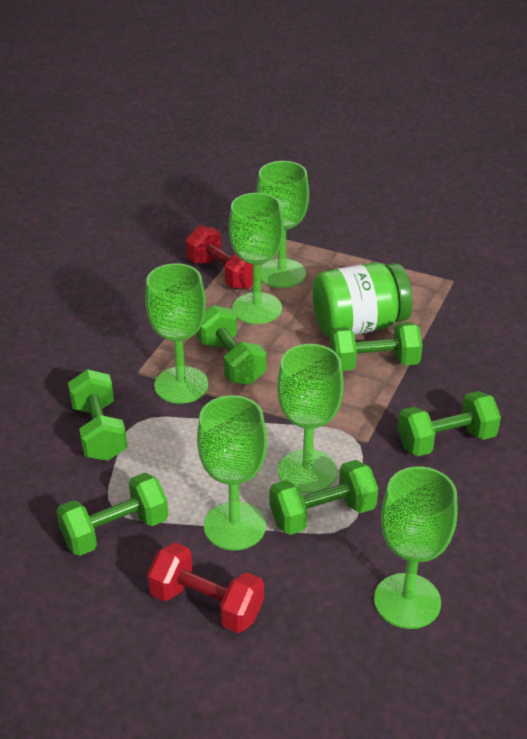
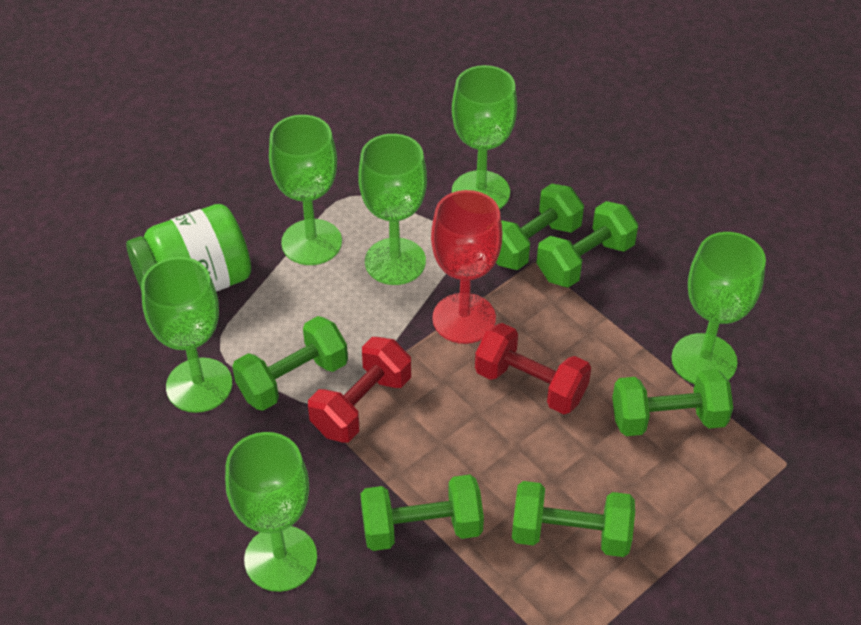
red goblet: none = 0 -> [431,190,502,344] = 1

